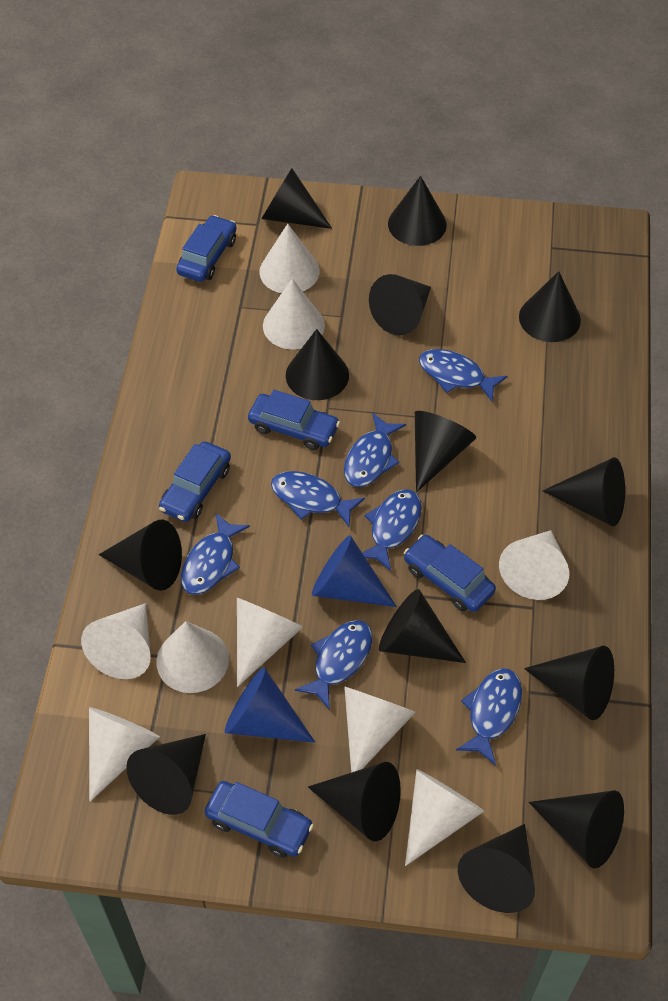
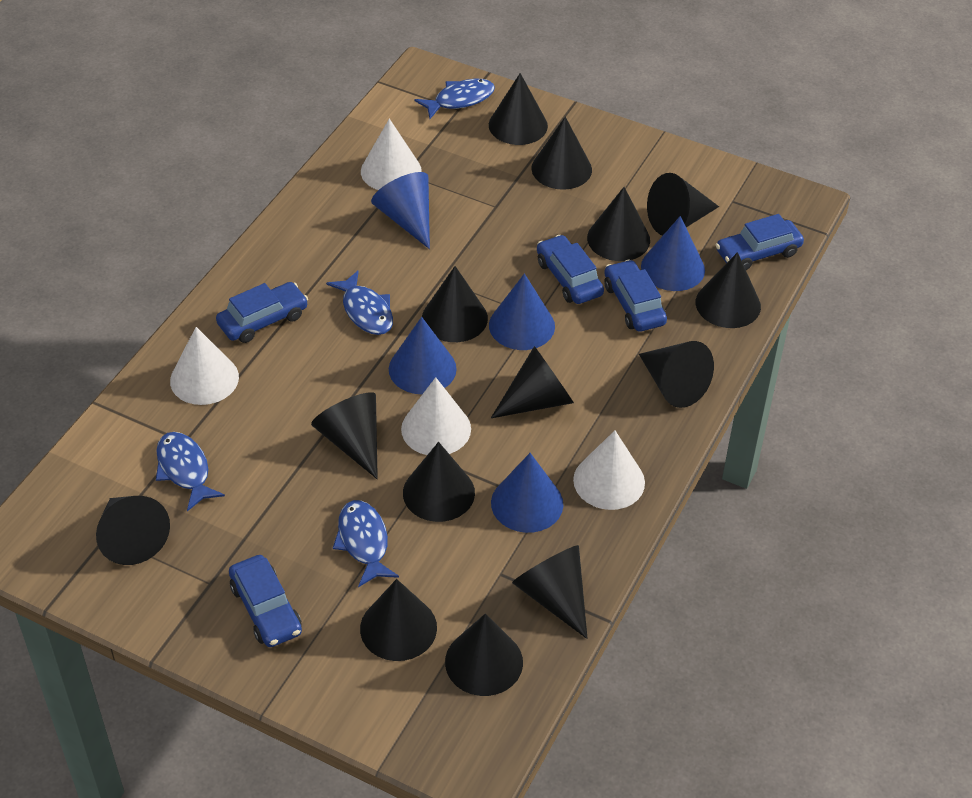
blue cone: [225,667,315,743] [312,535,397,607] = 2 -> [371,172,430,249] [389,317,457,394] [489,274,555,350] [491,453,564,533] [641,216,705,291] = 5
blue fish: [181,513,250,595] [271,471,365,527] [295,620,372,710] [344,413,406,487] [362,489,422,571] [419,349,507,401] [456,668,522,765] = 7 -> [156,432,225,511] [326,271,393,335] [333,500,399,587] [415,79,495,119] = 4
white cone: [81,603,151,679] [89,707,159,802] [156,621,229,693] [237,598,303,687] [259,224,320,293] [263,279,325,350] [344,686,416,773] [405,769,484,866] [499,530,569,600] = 9 -> [170,327,239,405] [361,119,422,190] [401,377,471,455] [573,430,645,510] = 4

